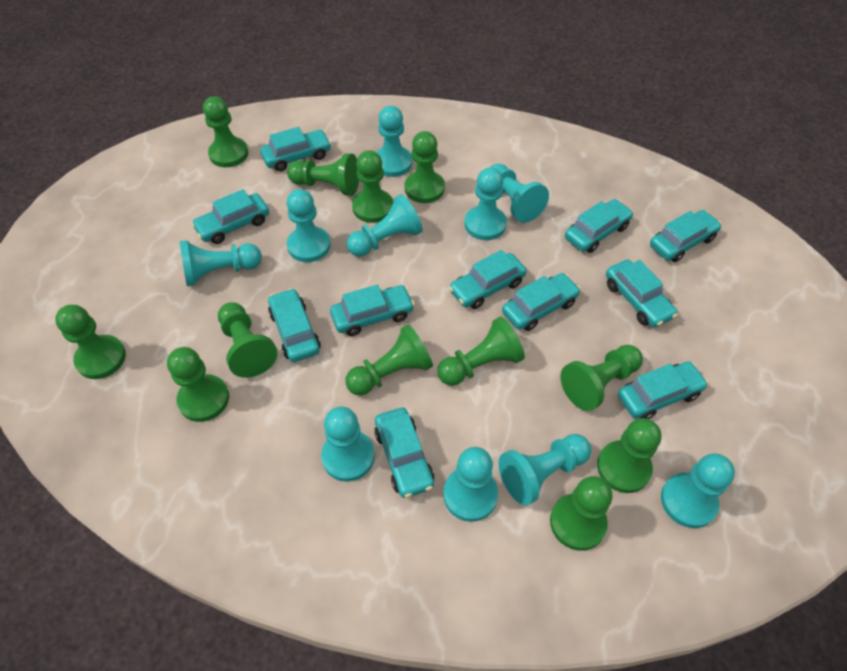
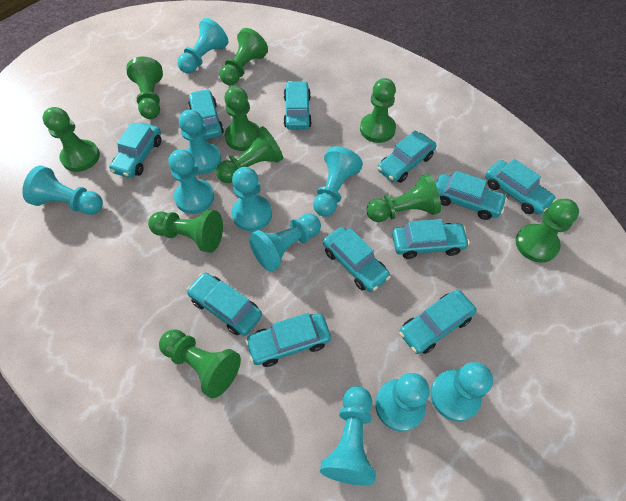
green pawn: [55,305,126,379] [167,347,229,422] [203,96,248,167] [218,302,277,378] [287,153,359,196] [345,324,433,396] [352,150,393,223] [405,131,445,203] [437,317,525,386] [550,476,612,551] [560,345,643,411] [597,418,661,493] = 12 -> [42,107,100,172] [126,57,163,119] [148,210,223,253] [159,329,241,399] [216,126,283,183] [220,28,268,85] [224,86,259,151] [360,78,396,143] [367,174,441,222] [516,199,579,263] = 10

